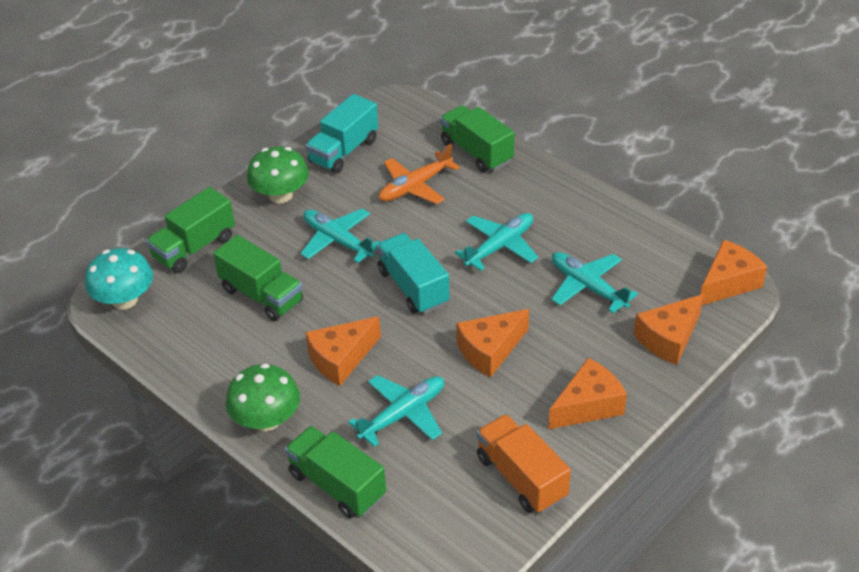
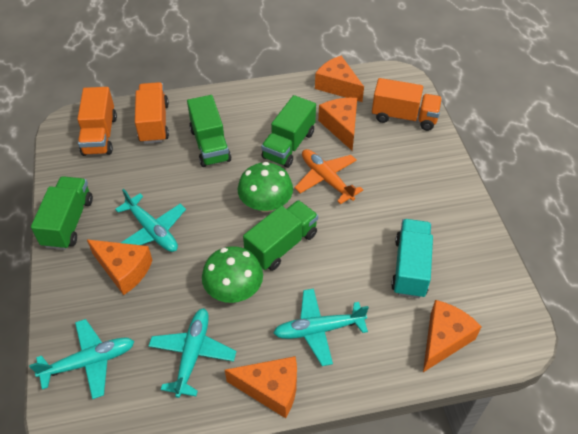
orange truck: [477,414,571,514] = 1 -> [77,87,117,156] [135,82,169,144] [372,78,442,131] = 3
turquoise mushroom: [85,248,153,310] = 1 -> none = 0
turquoise truck: [306,94,378,173] [377,233,450,314] = 2 -> [391,219,433,298] = 1

